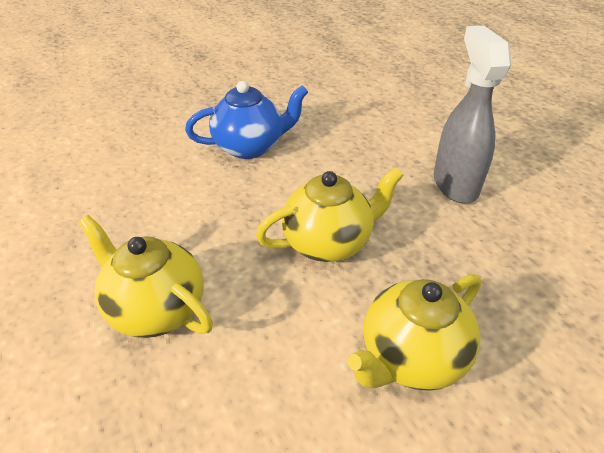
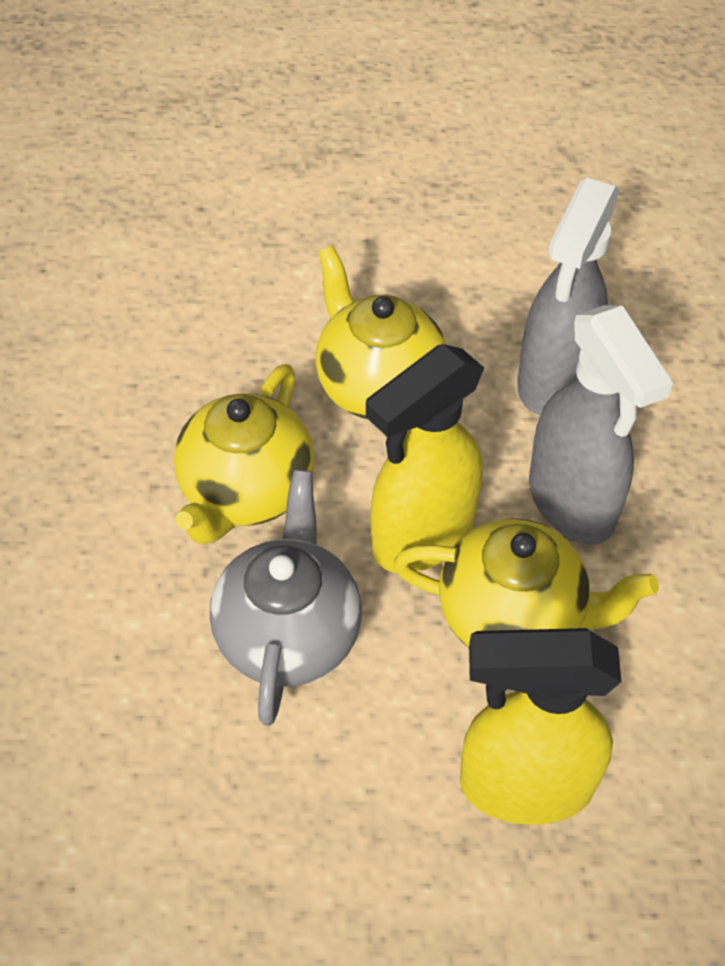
blue teapot: [185,81,308,159] = 1 -> none = 0
grey spray bottle: [434,26,511,203] = 1 -> [517,178,619,415] [529,305,673,545] = 2
grey teapot: none = 0 -> [210,470,362,726] = 1
yellow spray bottle: none = 0 -> [366,344,484,573] [460,628,621,825] = 2

